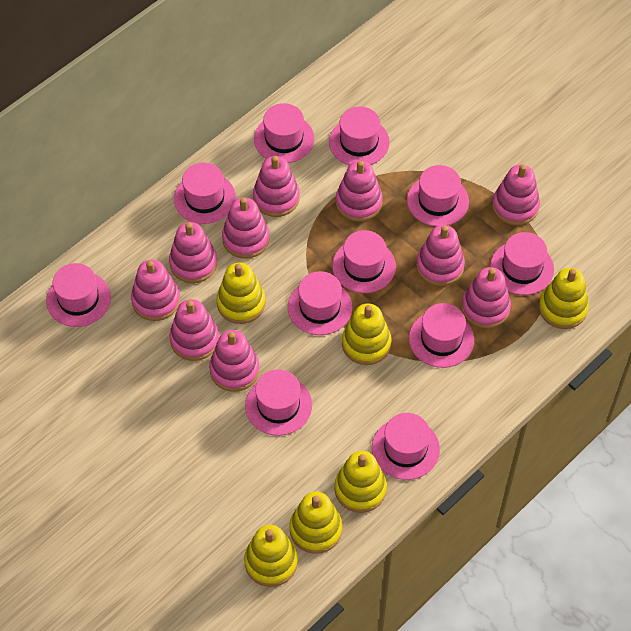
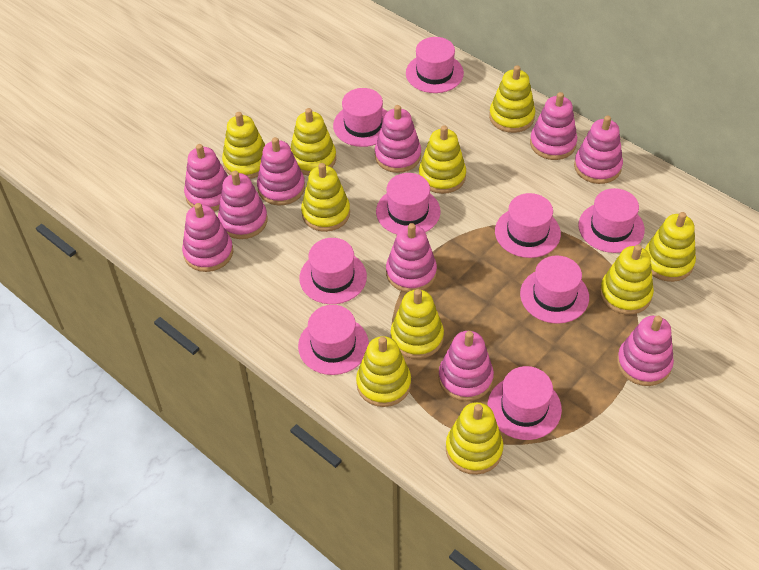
pink hat: [46,263,111,327] [174,163,236,224] [245,369,312,436] [254,103,314,163] [288,271,352,335] [329,107,390,165] [332,230,396,293] [372,413,440,480] [407,165,469,226] [409,303,474,368] [490,232,554,295] = 11 -> [298,305,369,375] [299,238,367,304] [333,88,387,147] [376,173,440,234] [406,37,464,93] [487,366,562,440] [495,193,561,258] [520,255,589,324] [578,188,645,253] = 9
yellow stacking toy: [216,262,266,324] [244,525,298,587] [289,492,343,554] [335,451,387,513] [342,304,391,365] [539,268,589,329] = 6 -> [222,112,265,179] [290,108,336,176] [301,163,350,232] [356,336,411,407] [391,289,444,359] [419,125,466,194] [446,402,504,475] [489,65,535,133] [600,245,654,315] [645,212,696,282] = 10

